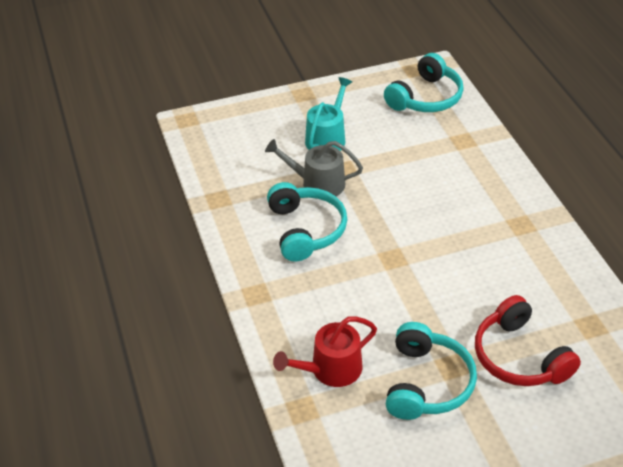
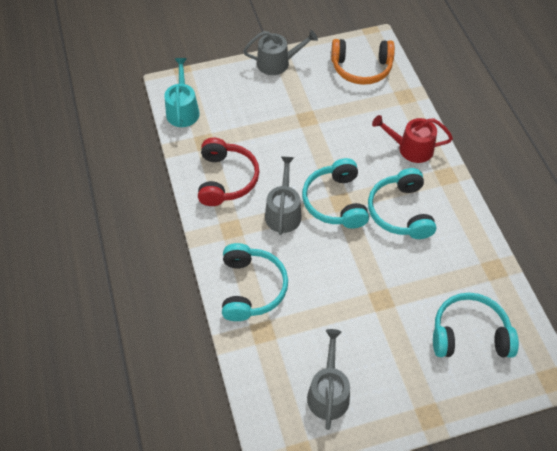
grey watering can: [265,139,363,196] = 1 -> [243,30,318,75] [265,157,302,235] [307,329,350,430] = 3
orange headphones: none = 0 -> [331,39,395,85] = 1
turquoise headphones: [267,182,347,262] [384,53,464,112] [386,322,477,420] = 3 -> [222,243,288,321] [302,158,369,229] [368,168,436,239] [433,293,519,358] = 4

